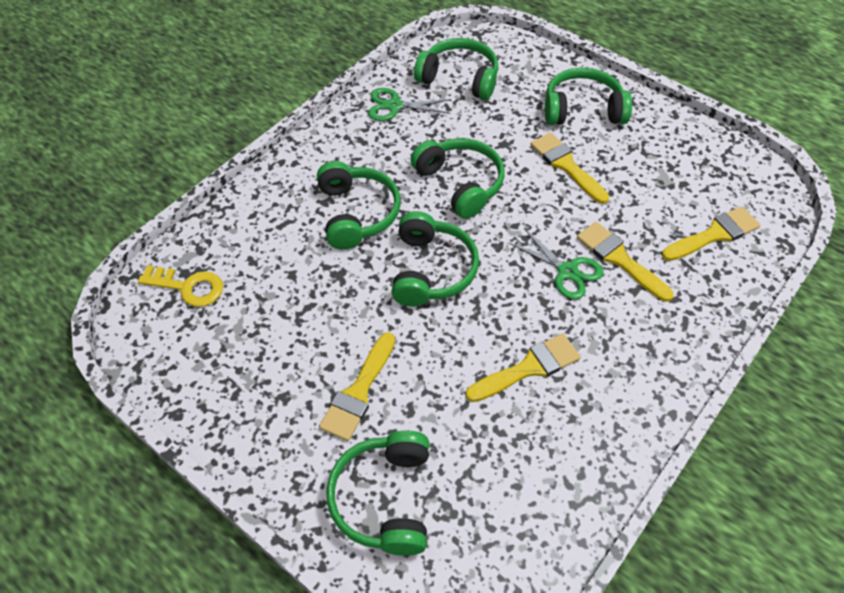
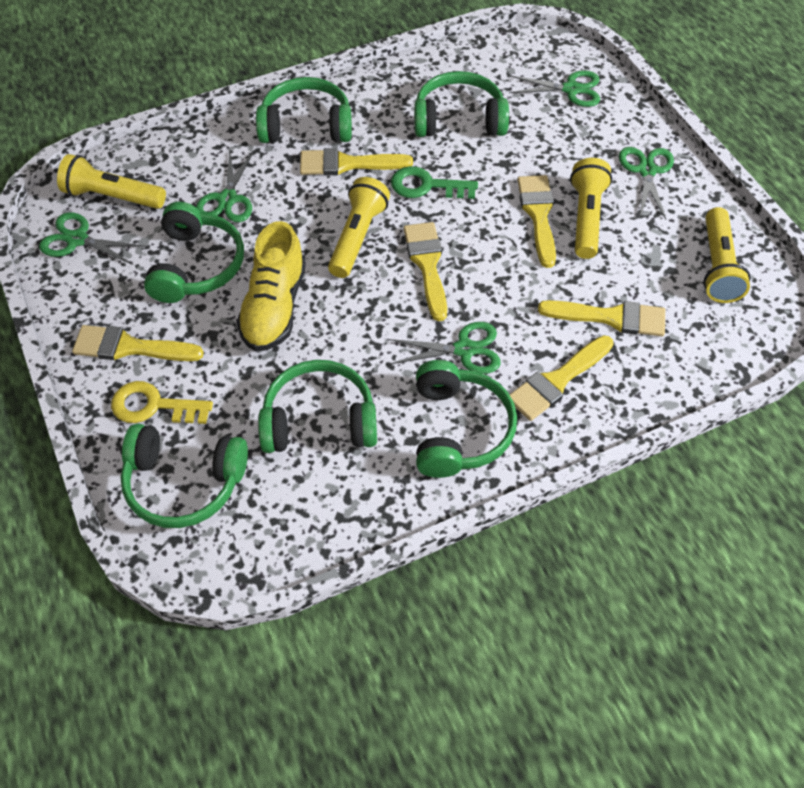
green key: none = 0 -> [391,166,478,199] = 1
green scissors: [368,88,451,121] [508,228,604,300] = 2 -> [39,212,146,265] [196,151,254,222] [389,322,501,374] [509,70,600,107] [619,147,674,219] = 5
yellow brush: [319,332,395,441] [466,333,581,402] [530,132,609,204] [577,222,673,302] [662,207,760,261] = 5 -> [72,325,204,361] [300,148,413,175] [404,222,447,321] [509,335,613,421] [517,175,556,268] [538,300,665,336] = 6
yellow flashlight: none = 0 -> [57,154,166,209] [328,177,390,278] [570,158,612,259] [703,207,751,303] = 4
yellow shoe: none = 0 -> [236,221,306,352] = 1

